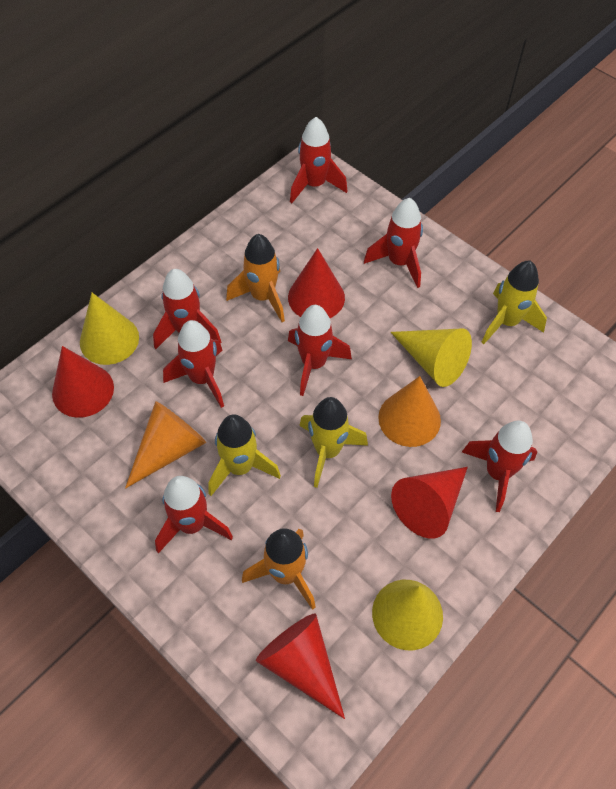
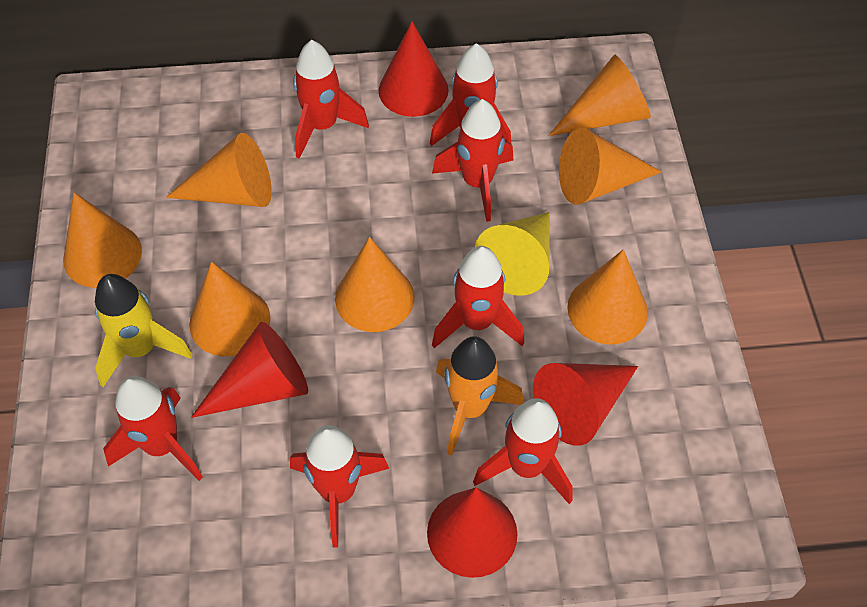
orange cone: [125,401,206,489] [378,376,441,447] = 2 -> [63,192,142,288] [166,133,272,207] [189,261,270,356] [335,237,415,332] [548,55,651,136] [559,128,662,205] [567,249,648,345] = 7
orange rocket: [226,234,285,322] [242,528,316,610] = 2 -> [436,336,524,456] = 1
yellow cone: [80,293,139,365] [372,580,443,650] [391,328,472,387] = 3 -> [475,212,550,296] = 1
yellow rocket: [208,414,281,496] [299,397,368,488] [481,261,547,344] = 3 -> [95,274,192,387] = 1

